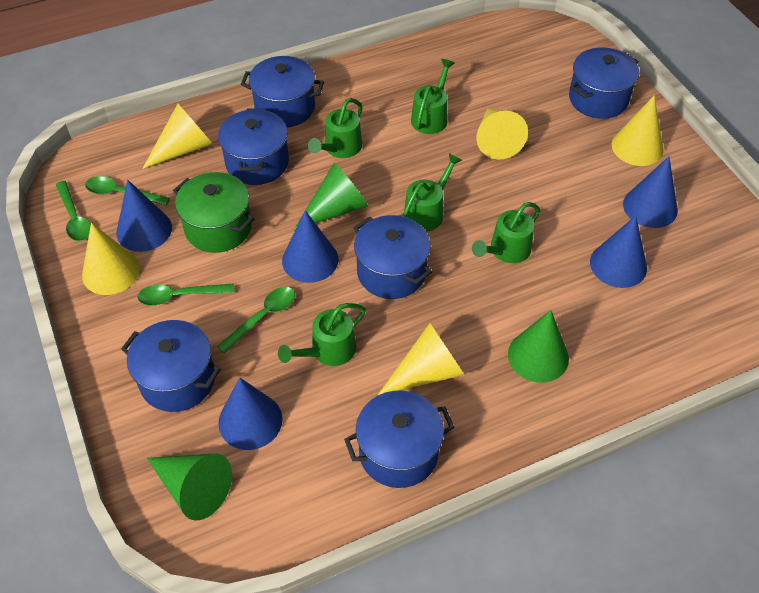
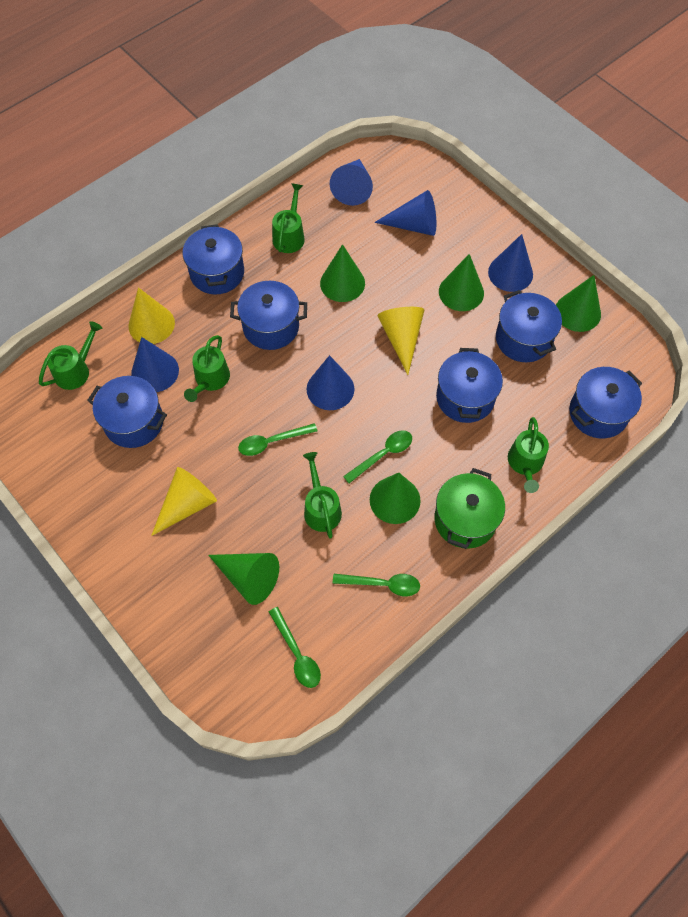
green cone: [147,453,232,521] [294,163,368,230] [508,310,569,383] = 3 -> [208,553,279,605] [320,244,365,302] [370,473,421,524] [439,254,484,311] [556,275,601,332] = 5
yellow cone: [82,223,140,295] [142,104,212,169] [378,323,465,395] [476,108,528,160] [612,95,663,166] = 5 -> [128,287,175,344] [151,467,217,536] [377,307,424,375] = 3

